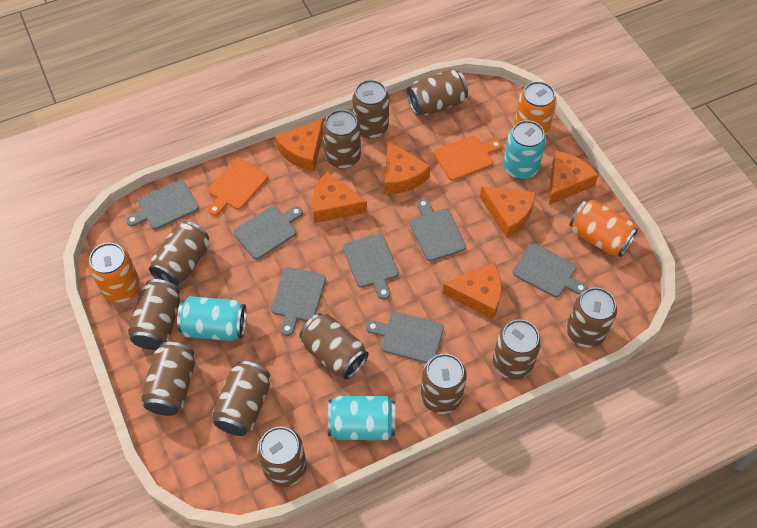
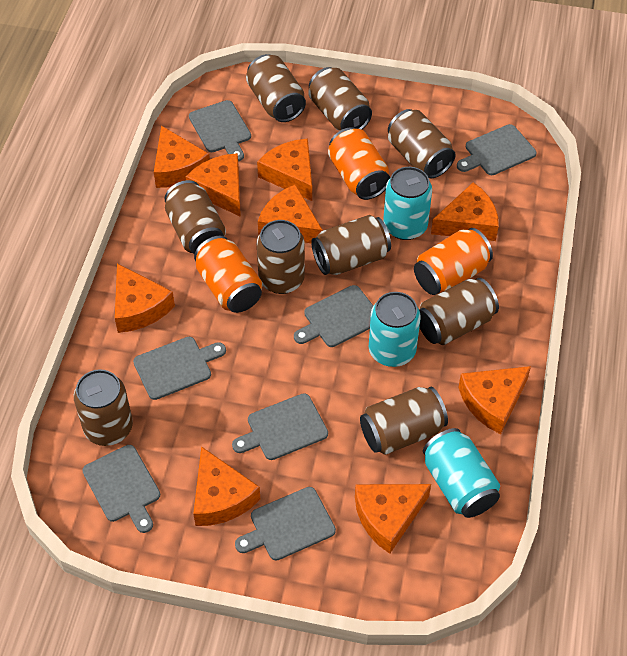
brown can: [127,279,180,350] [141,342,195,416] [149,221,209,286] [212,361,270,436] [257,427,307,487] [299,313,368,379] [323,110,361,169] [352,80,389,139] [407,69,468,116] [421,354,467,414] [493,320,541,380] [566,287,617,348] = 12 -> [74,369,133,446] [164,180,226,254] [246,54,306,122] [257,220,305,294] [308,67,372,131] [311,215,391,275] [360,387,448,455] [388,109,455,179] [419,278,499,345] = 9
orange cheese: [275,119,324,171] [312,172,367,223] [384,140,430,194] [442,262,502,319] [480,186,536,238] [549,151,598,205] = 6 -> [115,263,175,333] [154,126,210,188] [185,153,241,217] [193,446,260,526] [257,139,312,201] [258,184,323,243] [355,484,431,554] [431,182,499,241] [458,366,531,434] = 9
orange cutting board: [208,158,268,216] [434,135,502,181] = 2 -> none = 0

